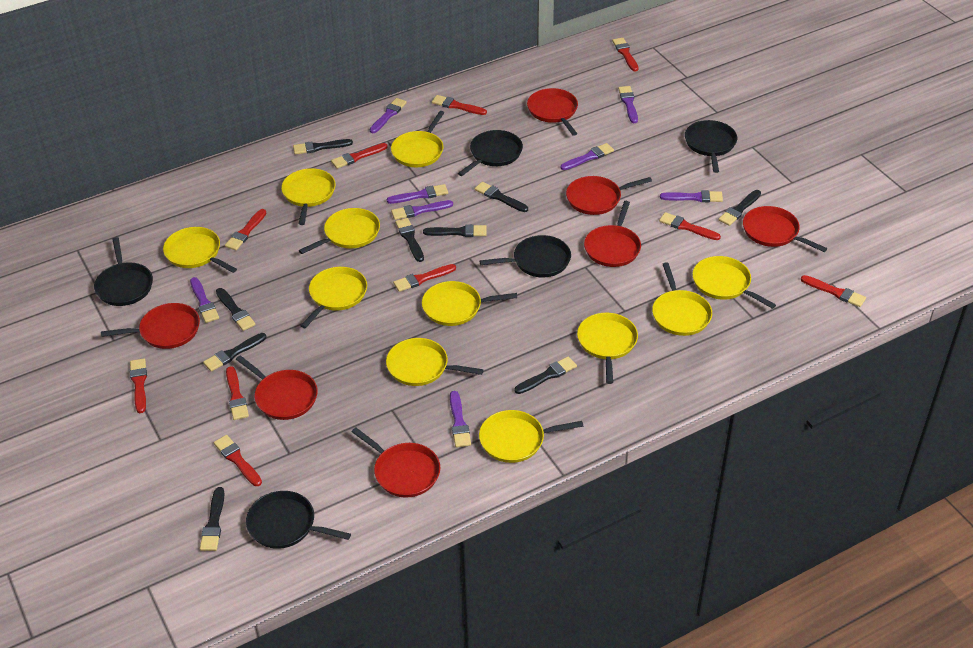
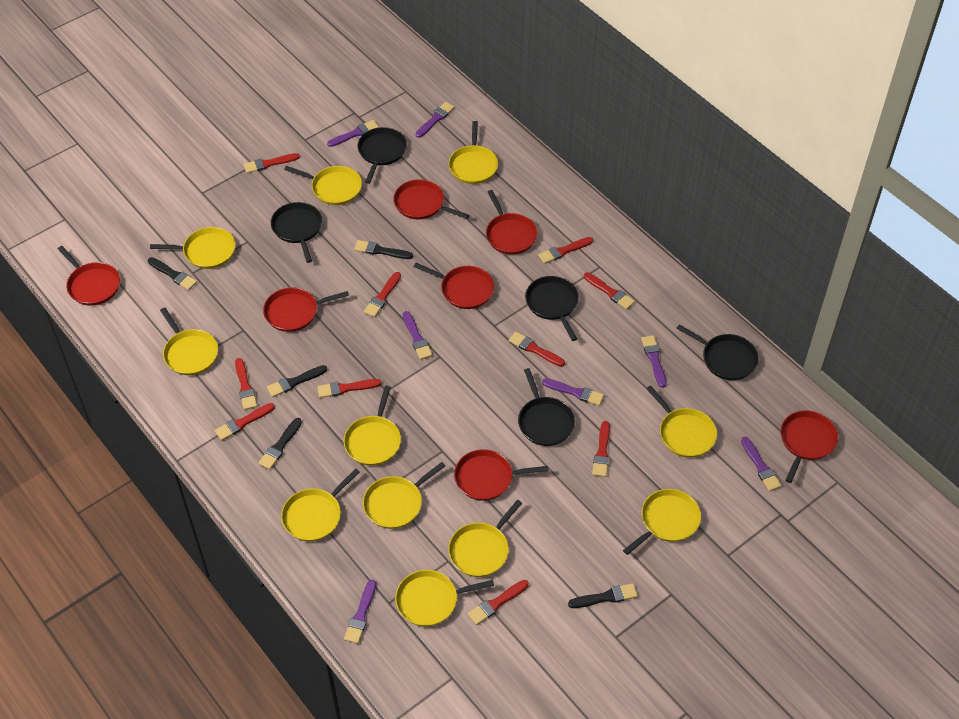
black brush: [200,487,225,551] [203,333,266,372] [216,288,256,331] [293,139,353,155] [395,218,424,262] [423,224,487,237] [474,182,528,212] [514,356,577,394] [719,190,761,226] = 9 -> [148,257,197,290] [258,418,302,470] [267,365,327,397] [354,240,413,259] [568,583,638,608] = 5
purple brush: [190,277,219,323] [370,98,407,133] [387,184,448,204] [391,200,453,220] [450,391,471,448] [561,143,614,170] [618,86,638,123] [660,190,723,202] = 8 -> [327,120,379,147] [344,580,376,644] [403,311,432,360] [415,102,455,138] [542,378,604,406] [641,335,666,388] [741,437,782,491] = 7

